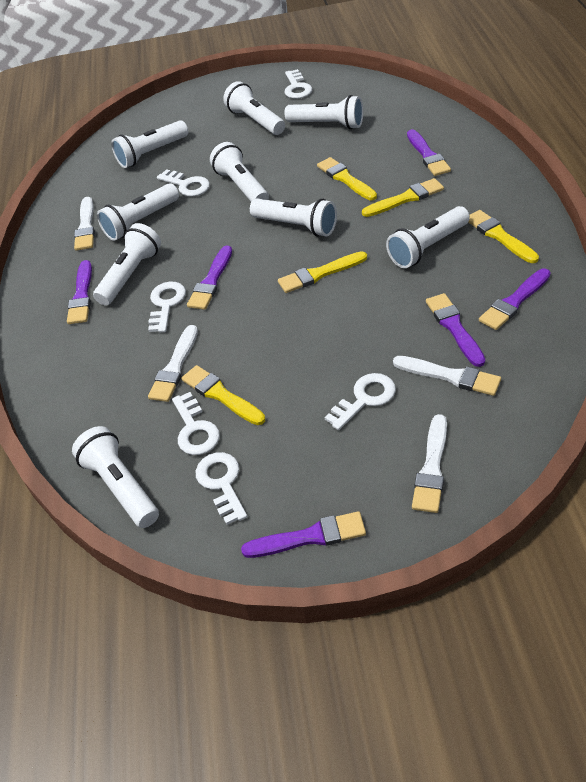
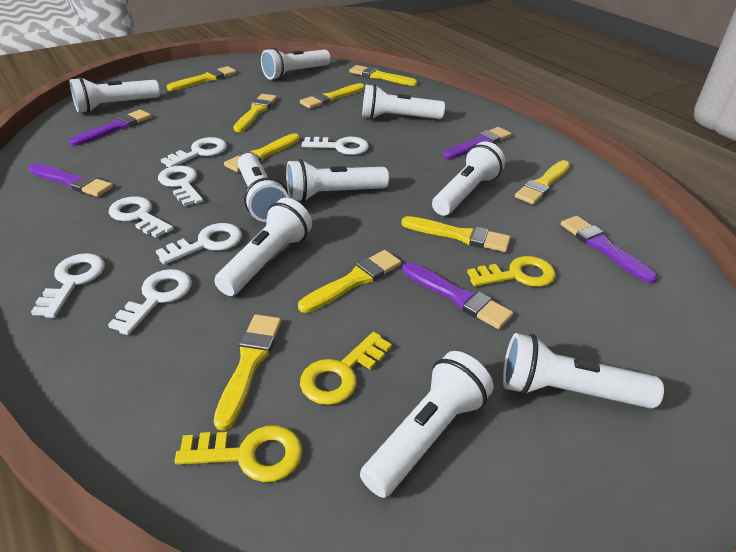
purple brush: [67,260,92,324] [187,245,232,310] [241,511,366,558] [407,129,451,176] [426,293,485,367] [479,268,551,330] = 6 -> [28,163,113,197] [68,109,152,146] [402,262,513,329] [443,127,511,159] [561,216,657,283] = 5
white brush: [74,197,95,251] [148,325,198,402] [393,356,501,396] [412,414,447,513] = 4 -> none = 0
white key: [148,282,186,333] [157,169,210,197] [172,392,220,455] [196,452,247,525] [284,69,312,99] [324,373,396,430] = 6 -> [31,253,105,318] [108,269,192,335] [109,196,174,238] [156,223,242,265] [158,166,203,206] [161,137,227,167] [302,137,369,155] = 7
yellow brush: [181,365,265,425] [278,251,367,293] [317,157,377,200] [362,178,444,217] [468,210,539,263] = 5 -> [167,66,237,91] [214,314,281,431] [224,133,300,172] [234,94,277,132] [298,250,401,313] [300,83,365,109] [350,65,418,86] [401,216,511,252] [515,160,570,204] = 9
yellow key: none = 0 -> [174,425,302,482] [300,332,392,405] [467,256,555,287] = 3

